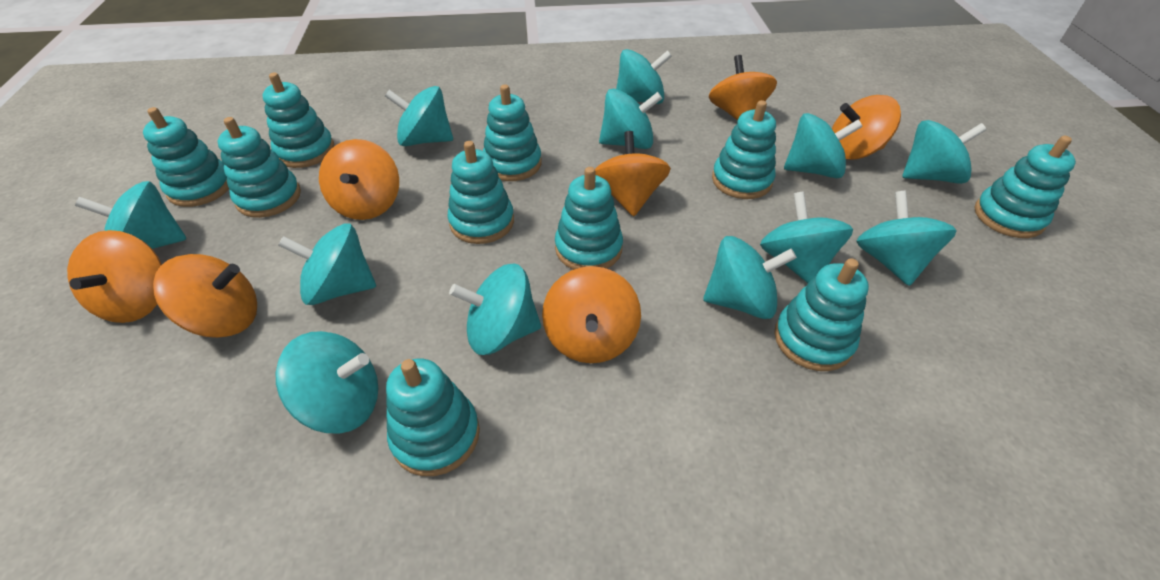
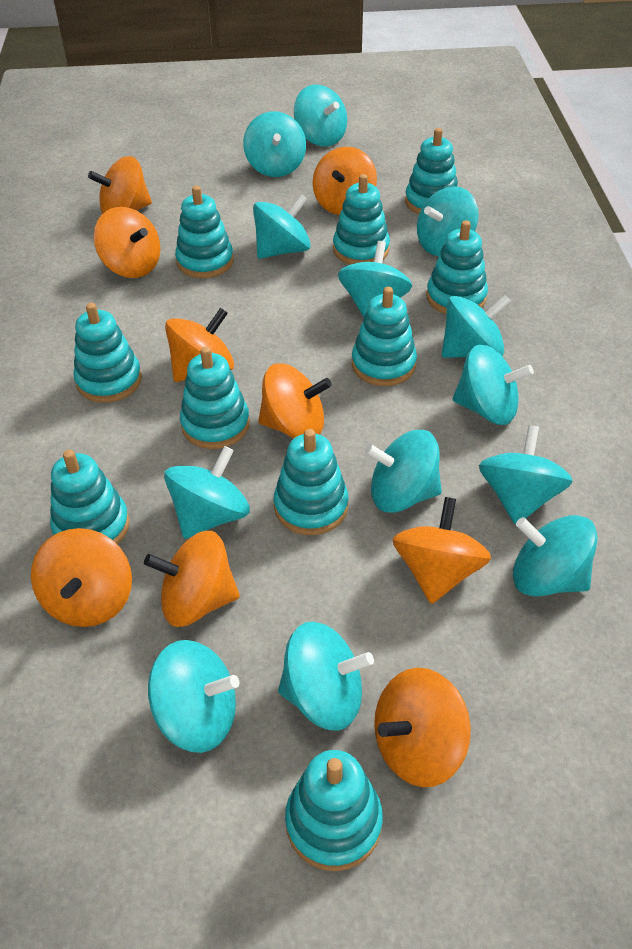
orange spinning top: [67,230,162,323] [153,254,257,338] [319,139,399,220] [542,266,641,363] [595,131,671,216] [709,55,777,121] [832,95,901,160] = 7 -> [31,528,132,627] [88,156,152,214] [94,207,160,278] [144,531,240,627] [165,308,234,382] [258,363,332,438] [312,147,377,215] [374,668,471,787] [392,497,491,604] = 9
turquoise spinning top: [75,181,186,249] [276,331,378,434] [278,223,376,305] [385,86,453,146] [449,264,541,355] [599,89,662,149] [616,49,672,104] [703,236,797,319] [760,192,853,283] [784,113,863,178] [856,191,957,286] [902,120,987,184] = 12 -> [148,640,239,753] [164,446,250,539] [243,111,306,177] [253,194,311,259] [278,622,374,731] [294,85,347,146] [338,241,412,317] [365,430,442,513] [417,186,479,256] [442,295,511,358] [453,345,534,425] [479,425,573,525] [513,515,598,597] = 13

